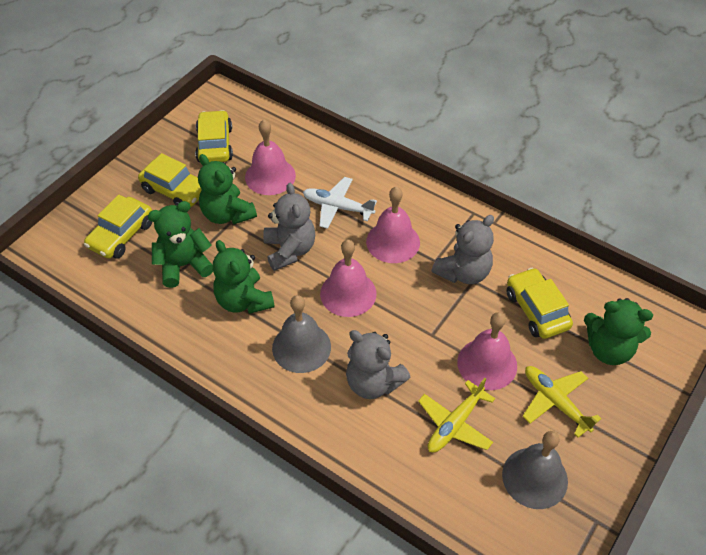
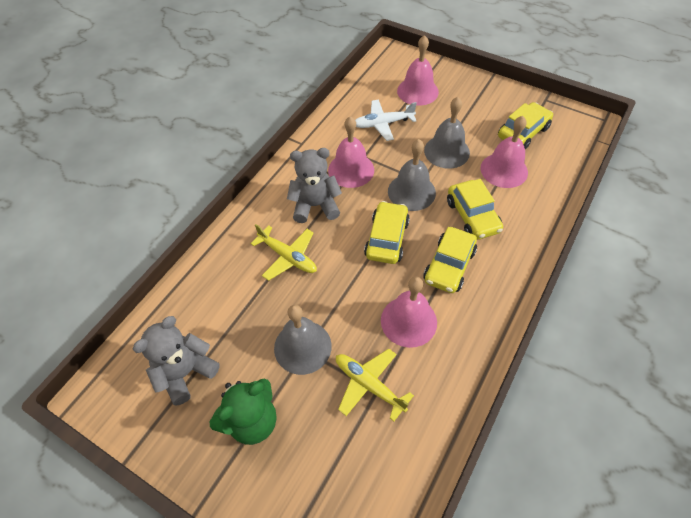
green teddy bear: [148,201,213,288] [198,154,257,224] [213,240,275,314] [584,298,653,365] = 4 -> [210,379,276,445] = 1
grey bell: [272,295,331,373] [502,431,568,509] = 2 -> [274,305,332,375] [388,139,436,211] [424,97,470,169] = 3
grey teddy bear: [263,183,315,271] [346,330,411,399] [432,215,494,284] = 3 -> [133,316,220,406] [287,148,342,223] = 2

